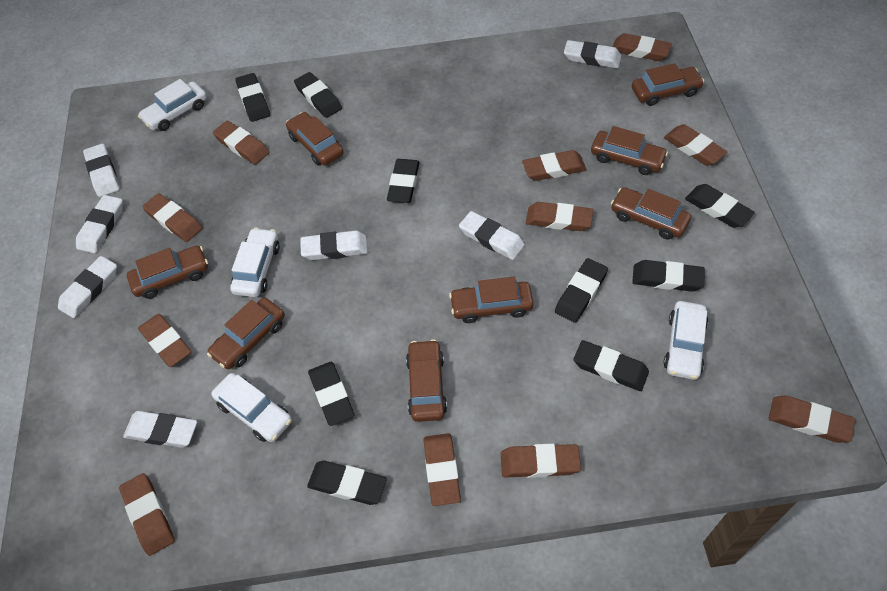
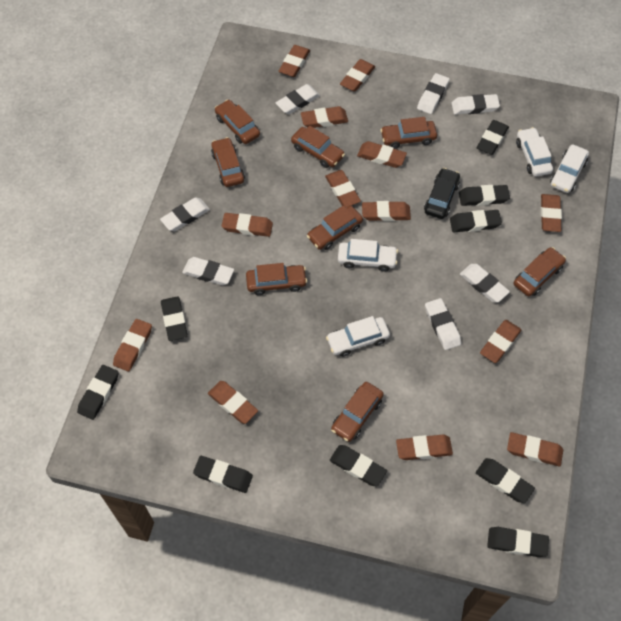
black car: none = 0 -> [424,168,460,219] = 1
brown eraser: [119,473,175,556] [138,314,191,367] [142,193,202,242] [213,121,269,165] [423,433,461,506] [501,444,581,478] [522,150,586,181] [526,202,593,231] [613,33,672,61] [664,124,727,166] [769,396,855,443] = 11 -> [113,319,152,372] [208,381,258,424] [222,213,273,237] [278,45,310,77] [301,106,348,128] [325,170,361,207] [340,59,375,92] [357,141,407,168] [362,201,411,221] [396,434,453,460] [480,320,521,363] [507,432,563,466] [541,194,562,232] = 13

